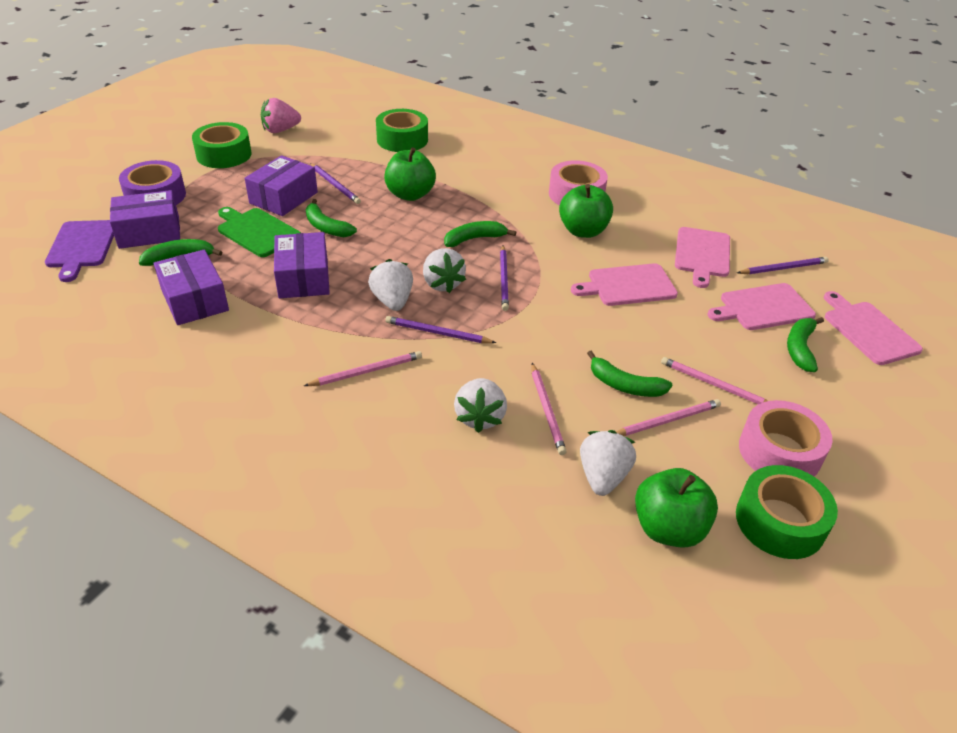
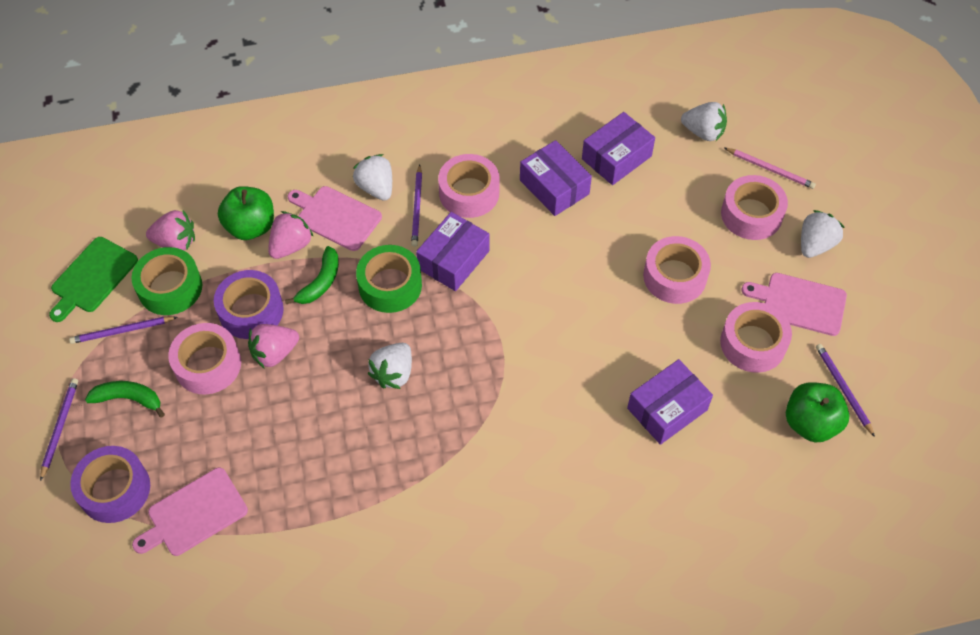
green apple: [384,147,436,201] [559,184,613,238] [635,468,718,548] = 3 -> [218,186,274,240] [786,382,849,443] = 2
green banana: [139,239,222,266] [306,199,357,237] [444,221,516,247] [587,350,672,397] [787,317,824,372] = 5 -> [85,381,165,418] [285,246,339,304] = 2
green tape: [192,122,252,168] [376,109,428,152] [736,465,838,559] = 3 -> [131,247,202,315] [356,245,422,313] = 2
pink cutting board: [571,263,678,306] [675,227,730,288] [708,283,816,330] [824,291,923,365] = 4 -> [132,468,248,556] [288,186,382,251] [741,273,847,336] = 3
pink pencil: [304,351,422,386] [531,363,567,455] [617,399,721,436] [661,357,768,404] = 4 -> [724,148,816,189] = 1
pink strawberry: [261,98,301,133] = 1 -> [146,210,195,250] [248,324,299,369] [268,211,314,259] = 3
pink tape: [549,160,608,205] [739,400,833,477] = 2 -> [168,323,241,394] [438,154,500,218] [643,236,711,304] [720,302,792,373] [721,175,788,240] = 5
purple cutting board: [45,220,114,282] = 1 -> none = 0
purple tape: [119,160,186,205] = 1 -> [70,446,150,523] [214,270,284,339] = 2

